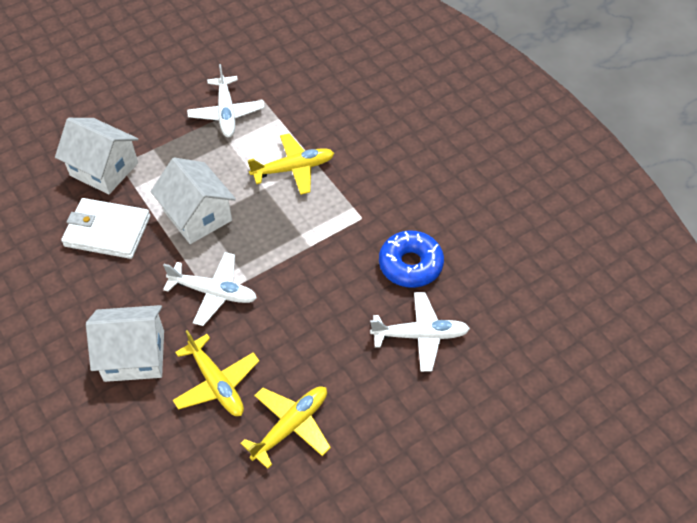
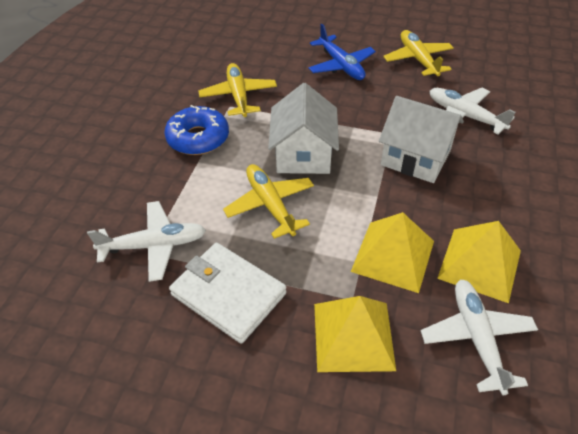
blue plane: none = 0 -> [308,24,376,80] = 1
white house: [55,118,139,195] [86,305,164,382] [150,157,236,244] = 3 -> [268,83,339,174] [379,96,464,183] = 2
yellow pyramid: none = 0 -> [314,296,396,372] [351,212,434,293] [437,221,521,303] = 3

